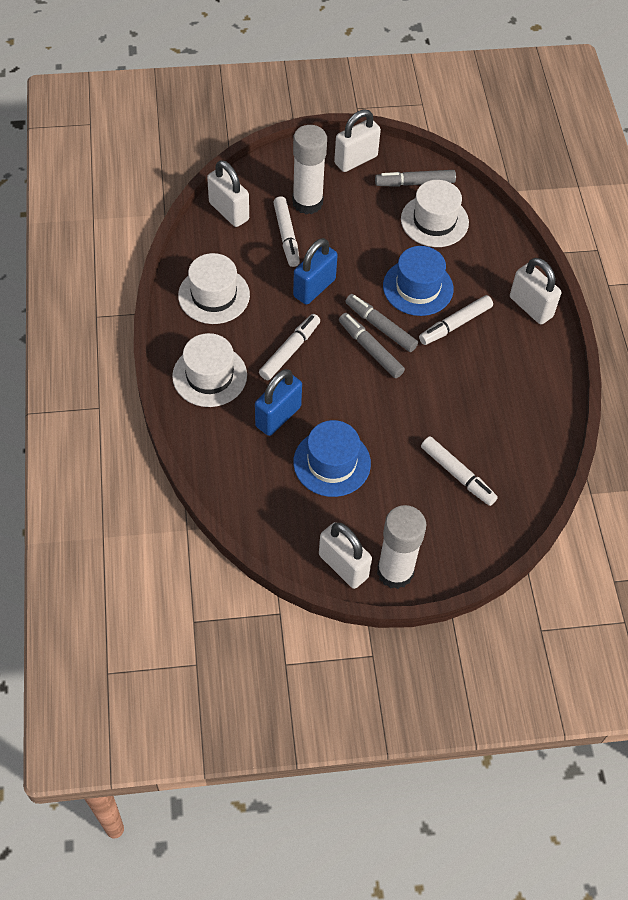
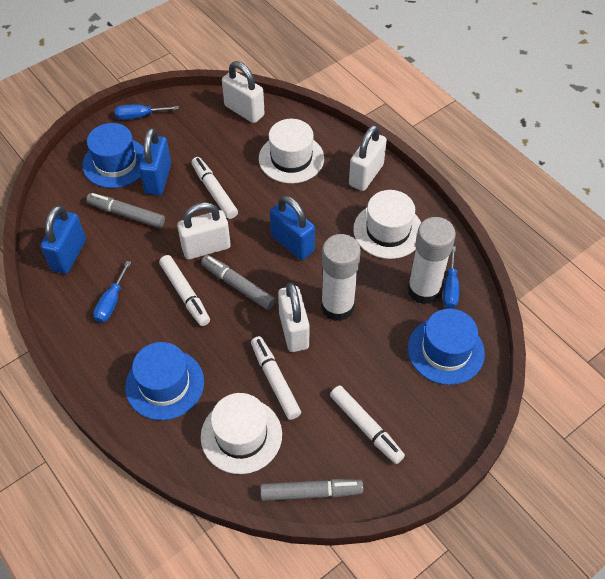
blue hat: [293,420,371,497] [383,246,454,316] = 2 -> [82,123,144,188] [125,342,204,420] [408,309,485,385] = 3
blue padlock: [255,369,302,436] [293,238,338,305] = 2 -> [41,205,86,274] [139,128,171,195] [270,195,315,260] = 3
blue screwdriver: none = 0 -> [93,261,131,323] [115,104,179,120] [443,246,459,309] = 3

